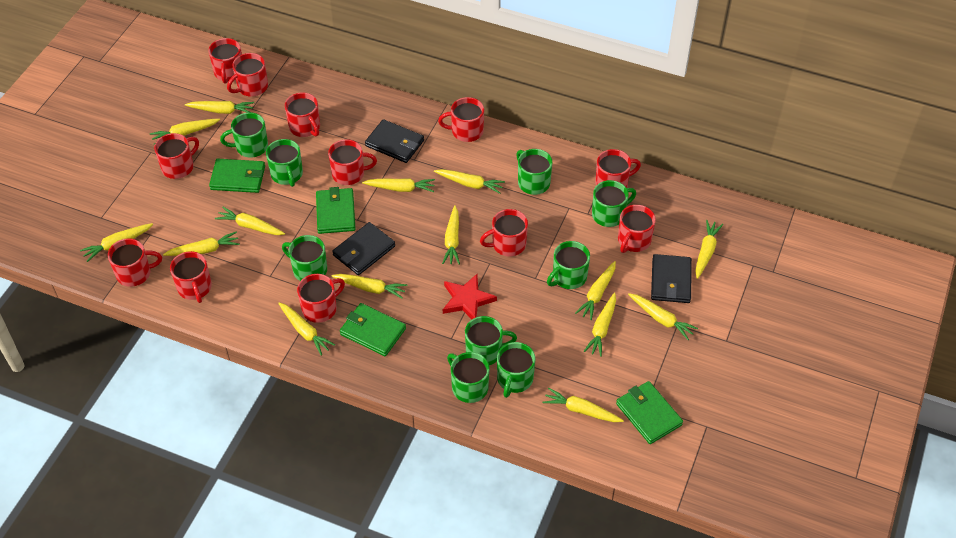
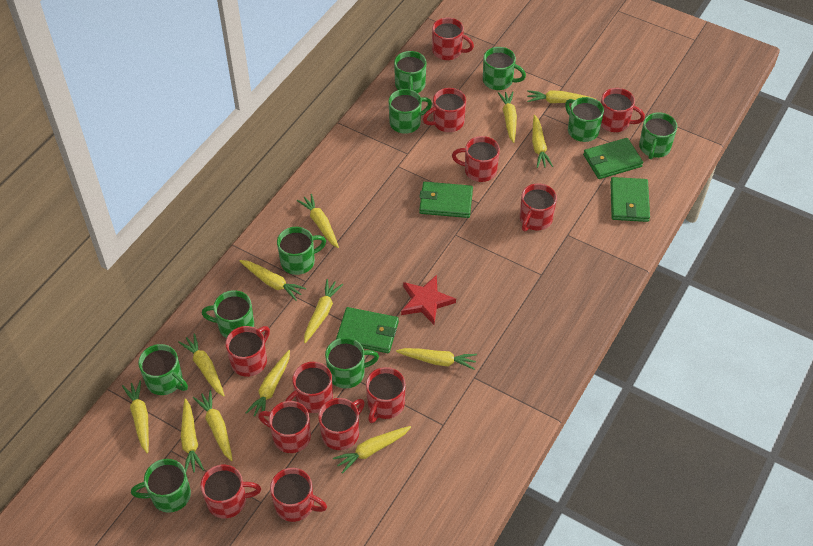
black wallet: [332,222,395,275] [365,119,424,163] [651,254,692,303] = 3 -> none = 0
green mug: [220,112,268,158] [266,139,303,187] [282,235,327,281] [447,352,490,403] [465,316,517,365] [497,342,535,398] [516,149,552,195] [547,241,590,289] [592,180,636,227] = 9 -> [131,459,191,513] [138,344,188,395] [201,290,254,338] [277,227,326,275] [325,338,379,389] [389,89,432,134] [394,51,427,93] [483,47,526,90] [565,97,604,142] [639,112,677,159] = 10
yellow carrot: [80,223,153,262] [150,119,220,145] [163,232,240,256] [185,101,254,114] [215,207,285,235] [278,302,335,356] [332,274,407,299] [362,178,435,192] [434,169,505,194] [442,205,460,265] [542,388,624,422] [575,261,616,320] [584,293,616,357] [628,293,698,340] [695,220,723,279] = 15 -> [122,380,149,453] [178,333,225,397] [181,398,204,472] [193,390,233,461] [240,260,306,301] [246,350,290,416] [297,194,339,248] [304,279,343,343] [333,426,411,474] [396,348,477,370] [498,91,517,143] [527,90,595,103] [532,115,553,168] = 13

